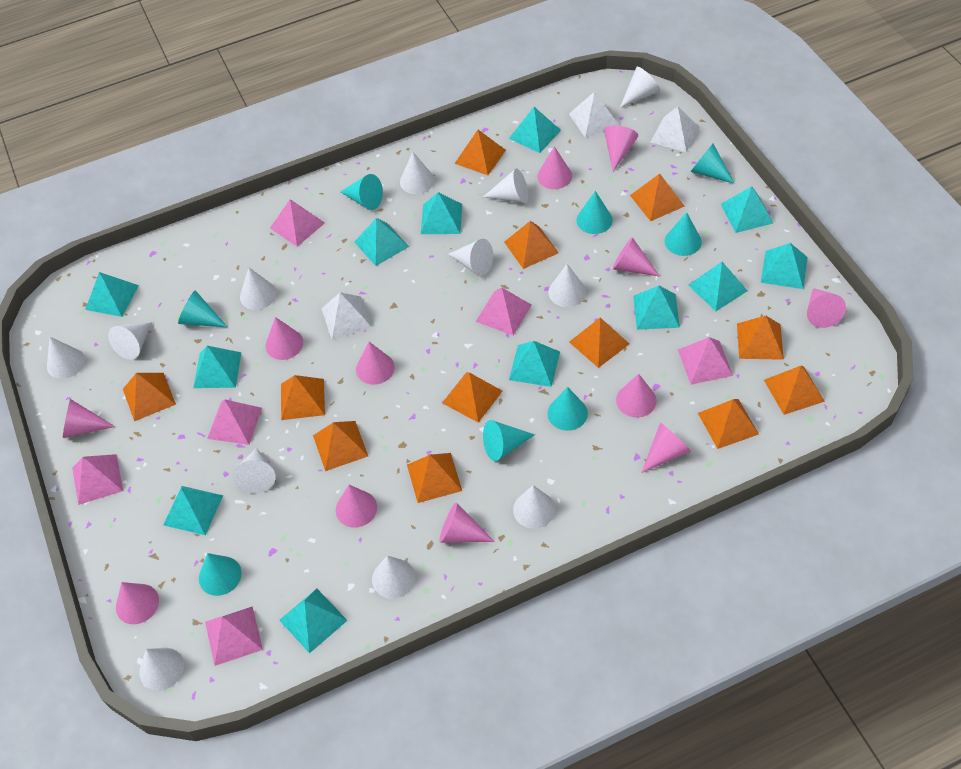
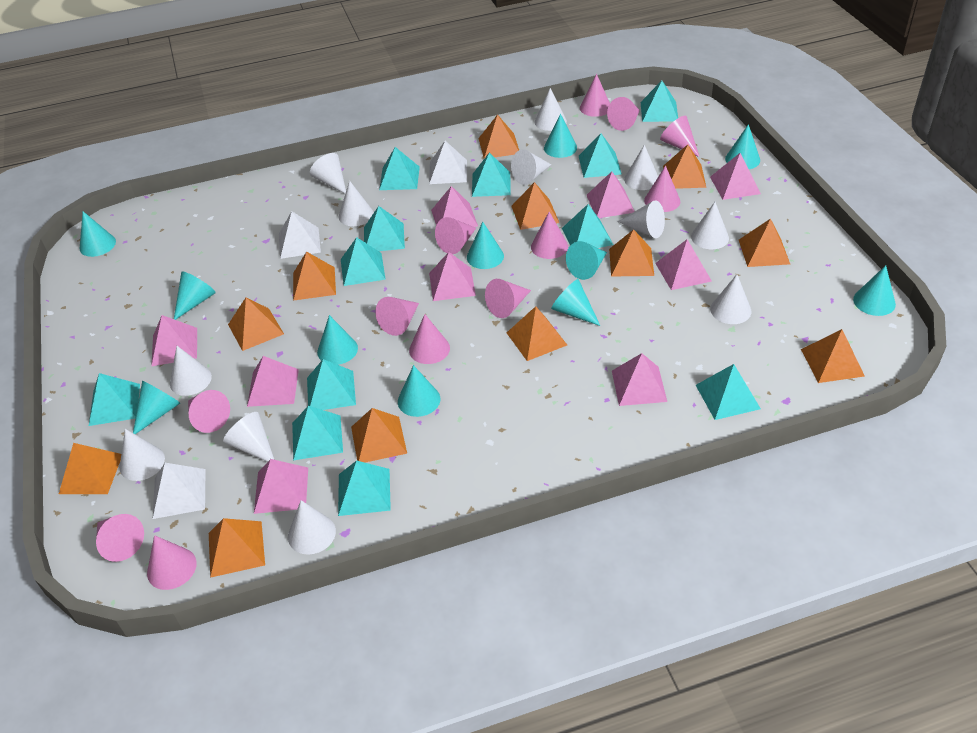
pink pyramid: [72,454,123,505] [205,606,263,666] [207,400,262,445] [270,199,325,247] [476,287,531,336] [678,337,733,385] = 6 -> [151,315,197,366] [247,356,299,407] [254,459,308,514] [429,252,476,301] [431,186,478,227] [587,172,635,218] [612,353,667,406] [655,239,712,290] [710,153,761,200] = 9
turquoise cone: [178,290,227,327] [199,553,241,596] [340,174,383,210] [483,420,535,461] [547,387,588,431] [576,191,613,234] [665,212,702,256] [690,144,735,184] = 8 -> [79,211,116,257] [133,381,180,434] [174,271,216,320] [317,315,358,365] [398,365,440,417] [467,222,504,269] [544,114,577,158] [551,279,600,326] [566,241,607,280] [725,124,760,169] [853,265,896,316] = 11

